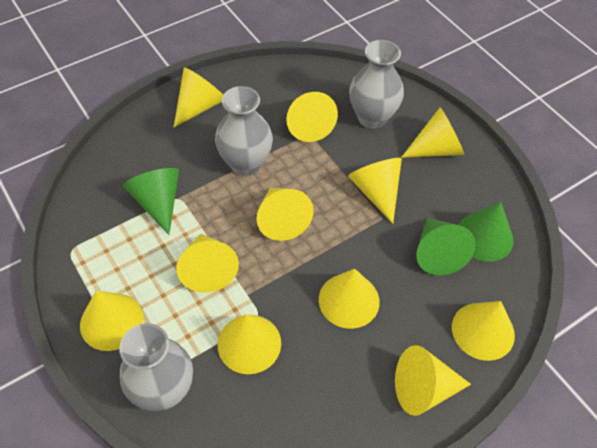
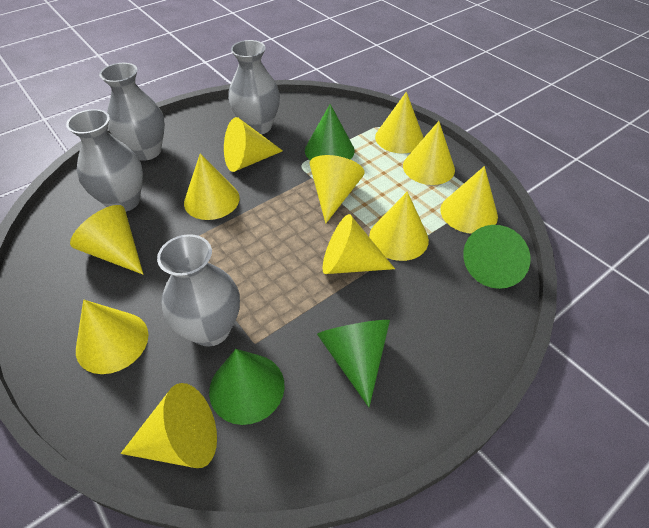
green cone: [123,168,179,235] [416,218,476,275] [458,202,514,262] = 3 -> [209,349,285,425] [305,104,355,160] [317,320,390,407] [463,225,531,289] = 4
grey vase: [119,323,193,411] [215,86,273,176] [349,40,404,129] = 3 -> [66,109,143,212] [99,63,165,161] [157,234,240,347] [228,40,280,134] = 4

